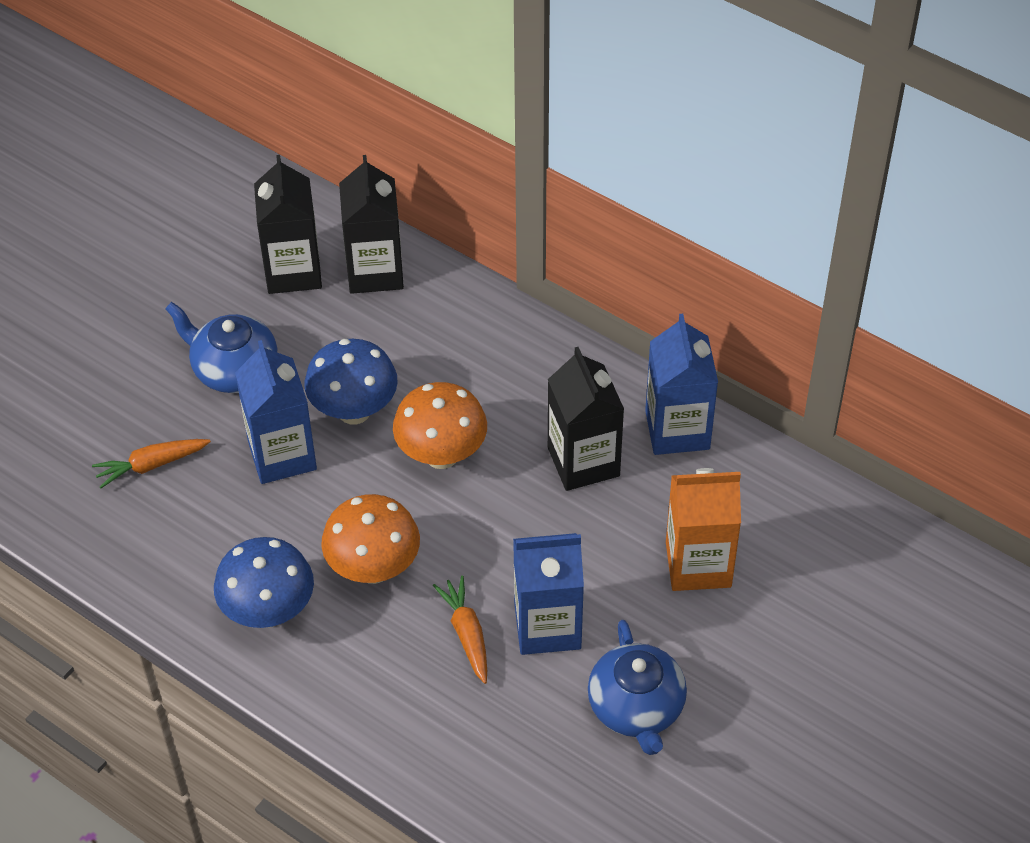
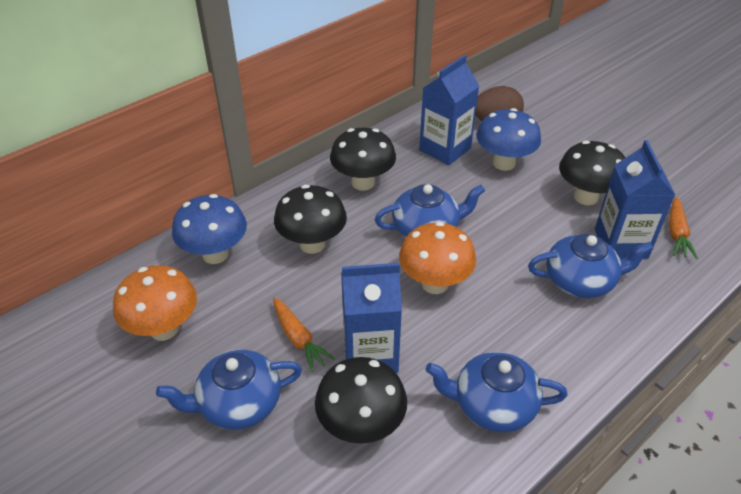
black carton: [254,155,322,294] [339,155,404,294] [548,347,624,491] = 3 -> none = 0
black mushroom: none = 0 -> [274,185,347,254] [315,357,407,444] [330,128,396,191] [559,140,625,205] = 4
blue teapot: [165,302,277,393] [588,620,687,755] = 2 -> [156,350,302,430] [375,184,485,237] [426,352,568,432] [528,234,654,298] = 4
brown egg: none = 0 -> [475,86,524,121] = 1
orange carton: [666,468,741,591] = 1 -> none = 0

